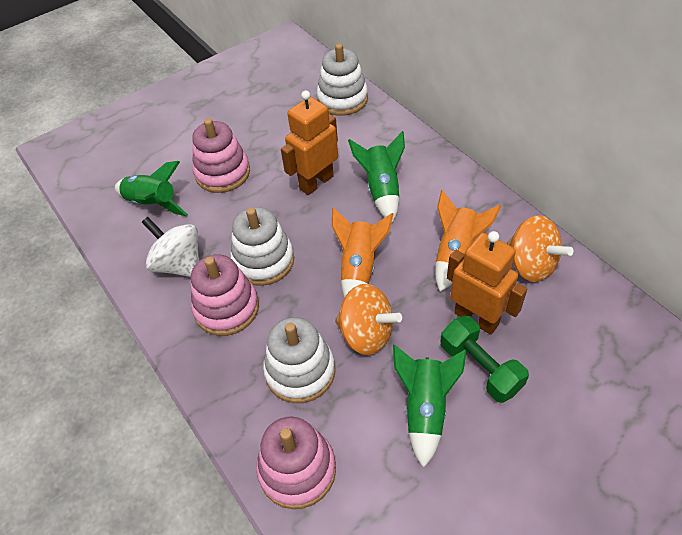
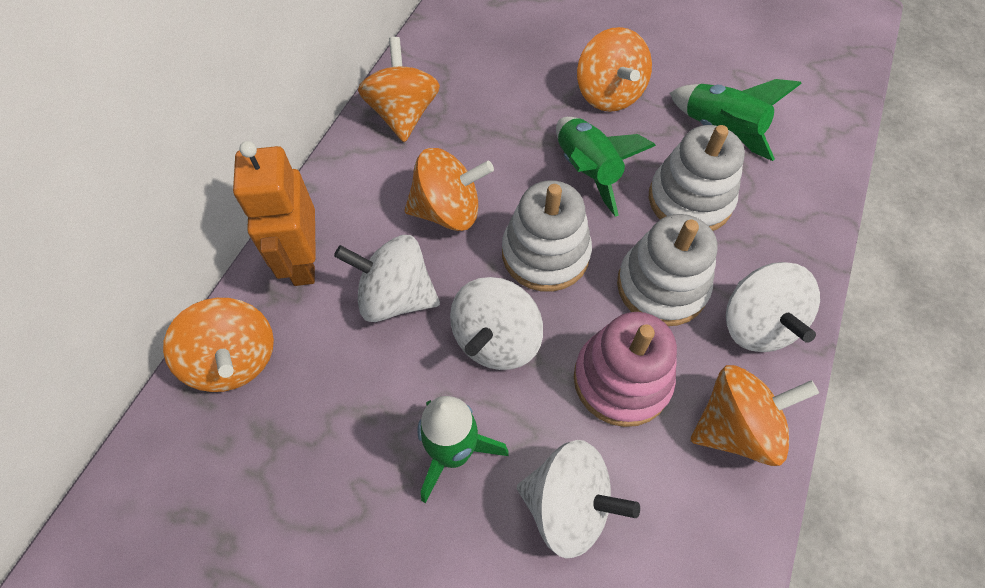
green dumbbell: [440,316,529,403] = 1 -> none = 0
orange robot: [281,90,338,195] [447,231,527,335] = 2 -> [233,141,316,286] = 1
orange rocket: [332,208,394,297] [435,190,501,292] = 2 -> none = 0
orange spinning top: [335,284,402,355] [506,215,573,282] = 2 -> [163,298,274,392] [358,37,440,142] [404,148,494,231] [577,27,652,112] [691,365,819,466] = 5
pink stacking toy: [191,254,259,336] [192,118,250,193] [256,417,336,509] = 3 -> [574,312,677,427] = 1
white spinning top: [142,217,199,277] = 1 -> [334,235,440,322] [450,277,543,370] [517,440,640,558] [726,262,820,352] = 4

